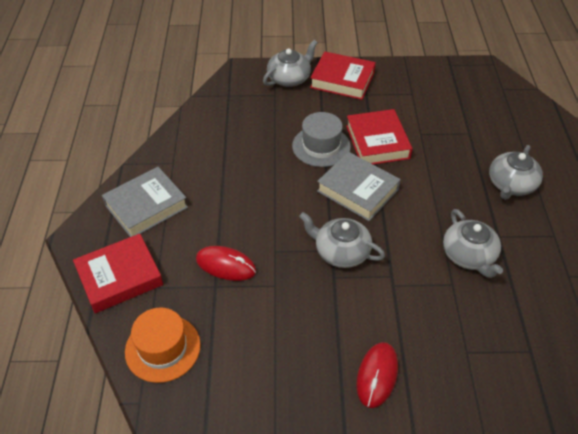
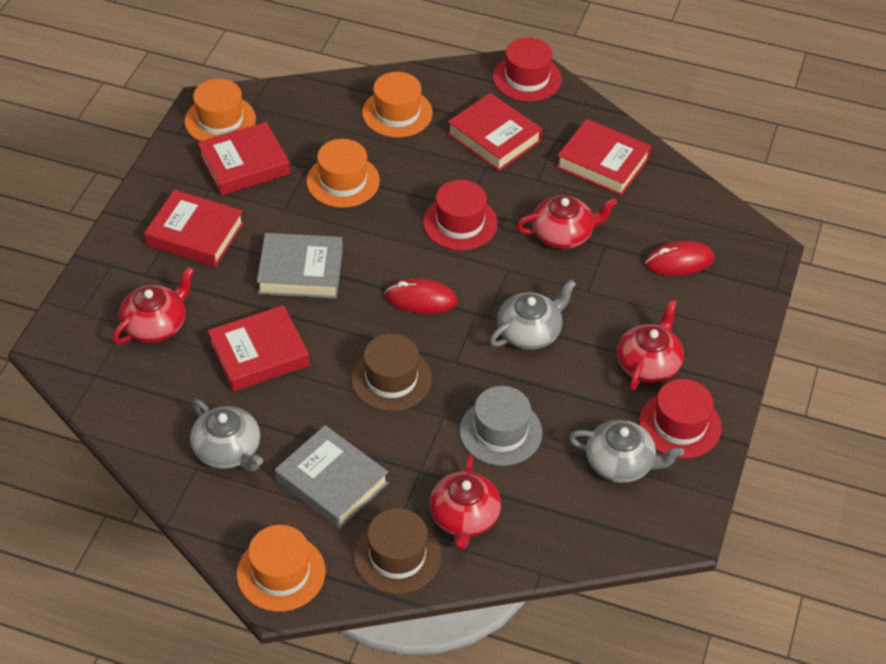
brown hat: none = 0 -> [351,334,432,411] [354,508,442,594] = 2
grey teapot: [263,40,318,87] [299,212,385,268] [443,209,503,278] [489,145,543,200] = 4 -> [190,399,263,471] [490,280,576,350] [569,420,684,483] = 3
orange hat: [125,308,201,383] = 1 -> [185,79,256,142] [237,525,325,612] [306,139,380,208] [362,72,433,138] = 4
red book: [73,234,163,313] [310,51,376,100] [346,109,413,164] = 3 -> [144,190,244,267] [198,122,290,196] [208,305,310,392] [447,93,542,171] [556,119,651,196] = 5
red hat: none = 0 -> [423,180,498,250] [493,37,562,102] [639,379,722,458] = 3
red teapot: none = 0 -> [112,267,194,344] [430,455,501,550] [516,195,618,249] [617,300,684,390] = 4

